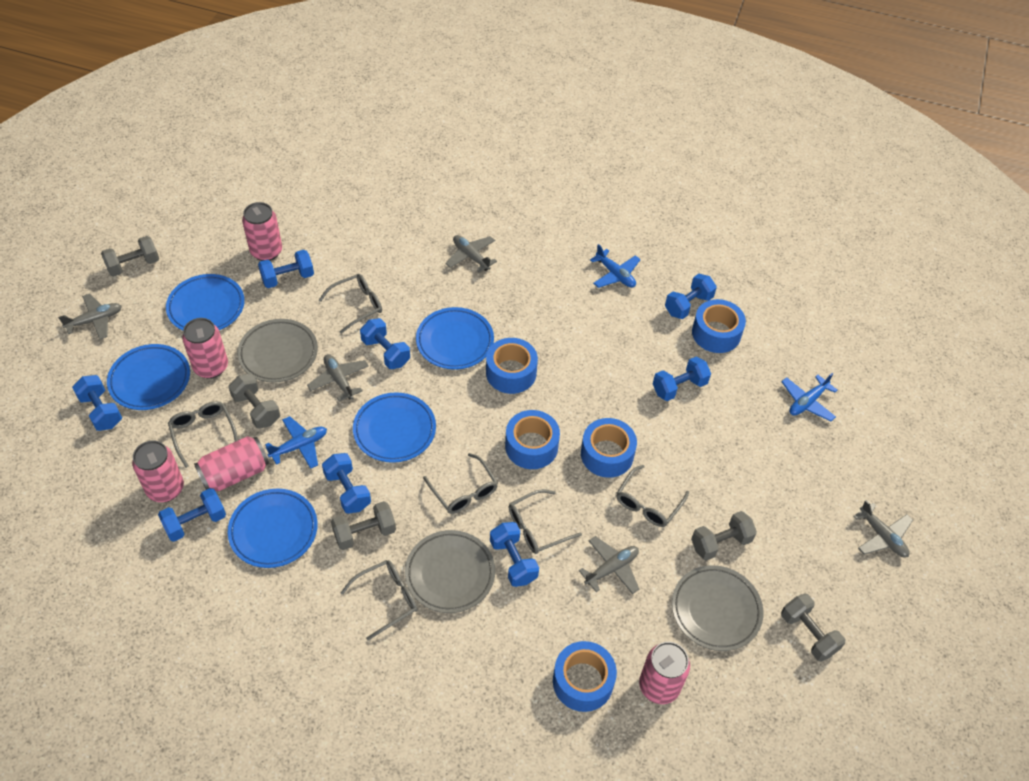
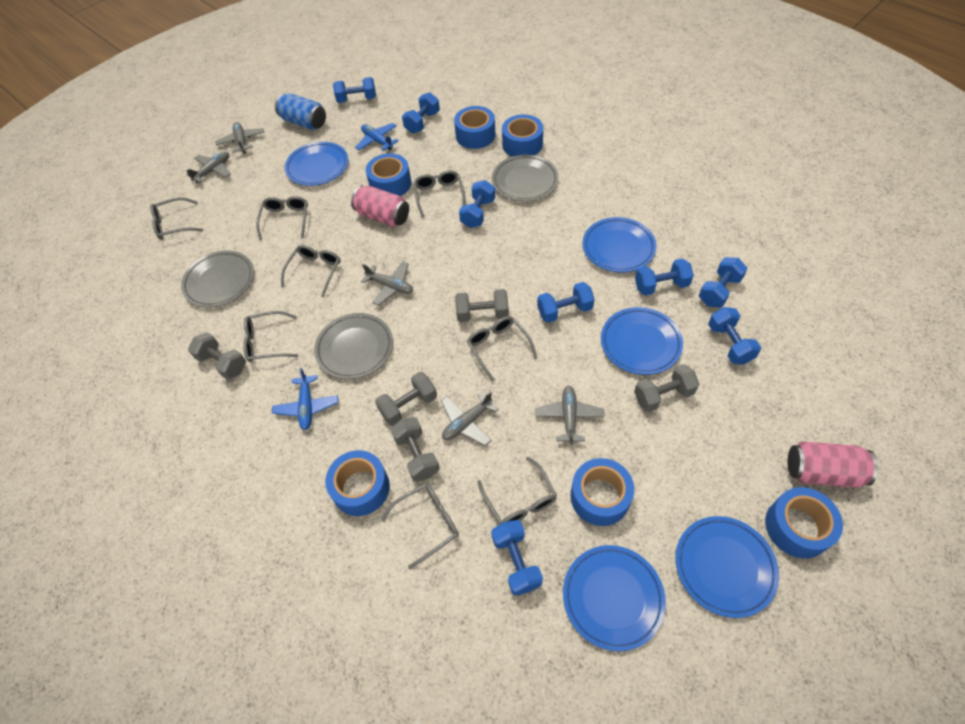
blue can: none = 0 -> [275,93,326,130] = 1
blue plane: [265,416,327,469] [590,244,641,288] [782,373,838,422] = 3 -> [272,368,338,430] [355,123,398,151] = 2
blue tape: [486,338,538,394] [505,410,560,469] [553,641,617,712] [581,418,637,478] [692,299,746,353] = 5 -> [325,450,390,516] [366,153,411,196] [454,106,495,149] [502,114,543,157] [570,458,634,526] [765,487,843,558] = 6
grey glasses: [168,401,238,468] [319,274,382,334] [341,560,417,641] [423,453,498,514] [509,489,582,554] [617,465,689,527] = 6 -> [150,197,203,240] [243,311,298,362] [256,196,308,240] [281,245,341,298] [381,483,459,569] [414,170,465,217] [467,316,537,382] [477,456,557,525] = 8
pink can: [132,440,184,502] [182,318,228,379] [194,436,269,491] [242,202,282,261] [639,642,690,704] = 5 -> [351,186,409,227] [788,441,878,488] = 2

